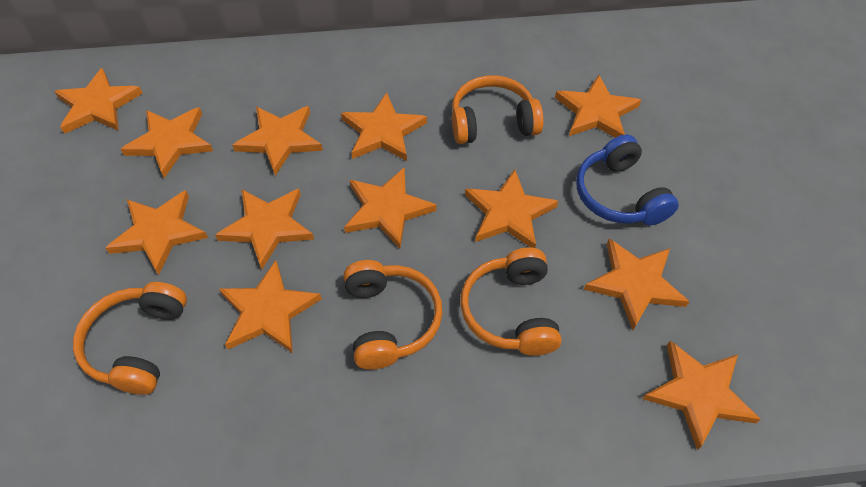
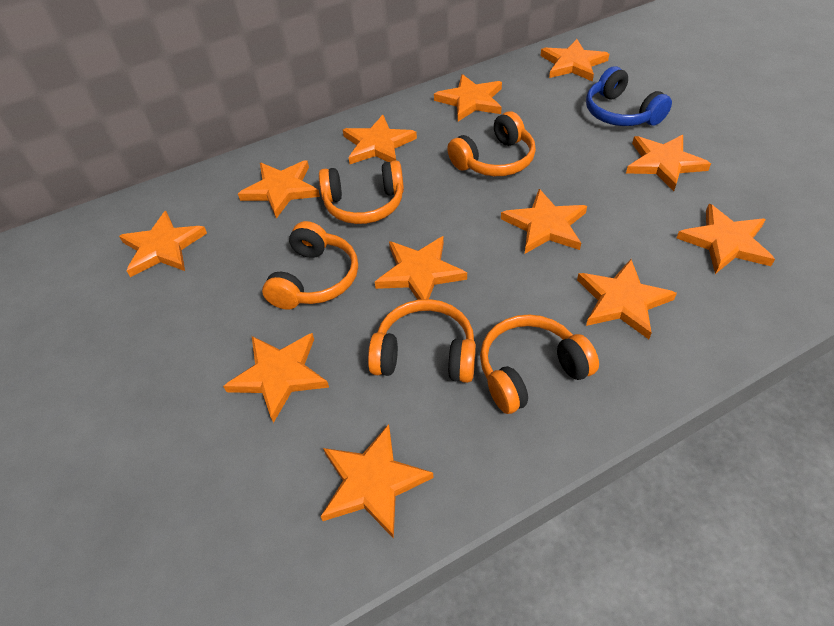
orange headphones: [73,282,187,395] [344,260,443,369] [452,75,544,144] [460,247,562,356] = 4 -> [262,221,358,310] [319,161,404,224] [368,299,476,383] [447,111,536,176] [480,314,599,414] = 5

